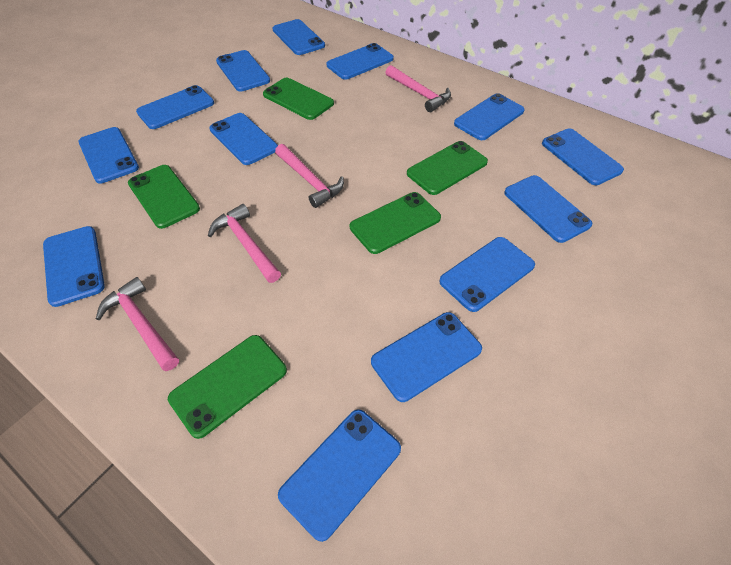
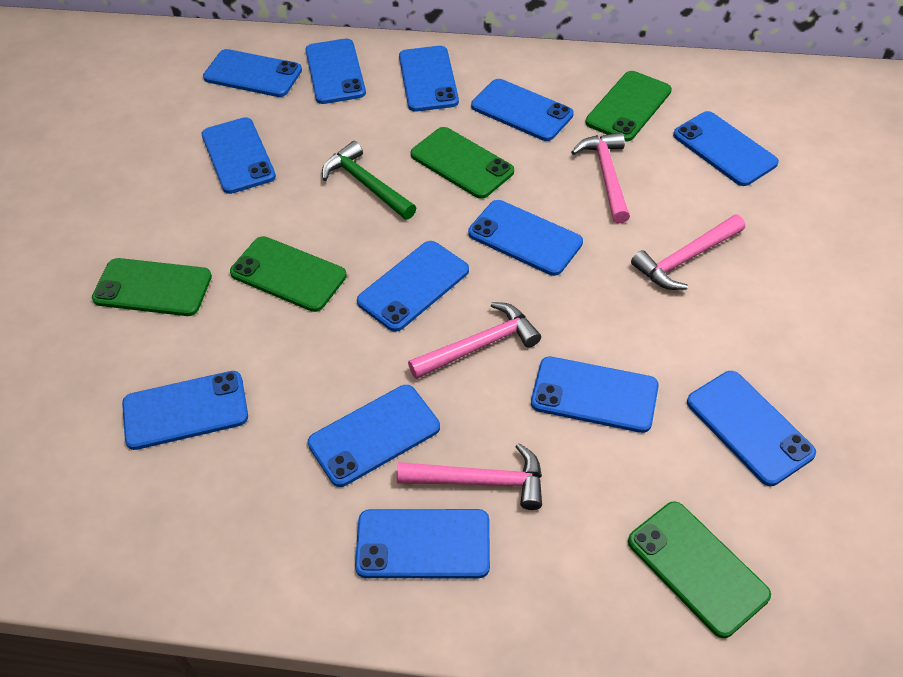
green hammer: none = 0 -> [322,141,416,220] = 1

